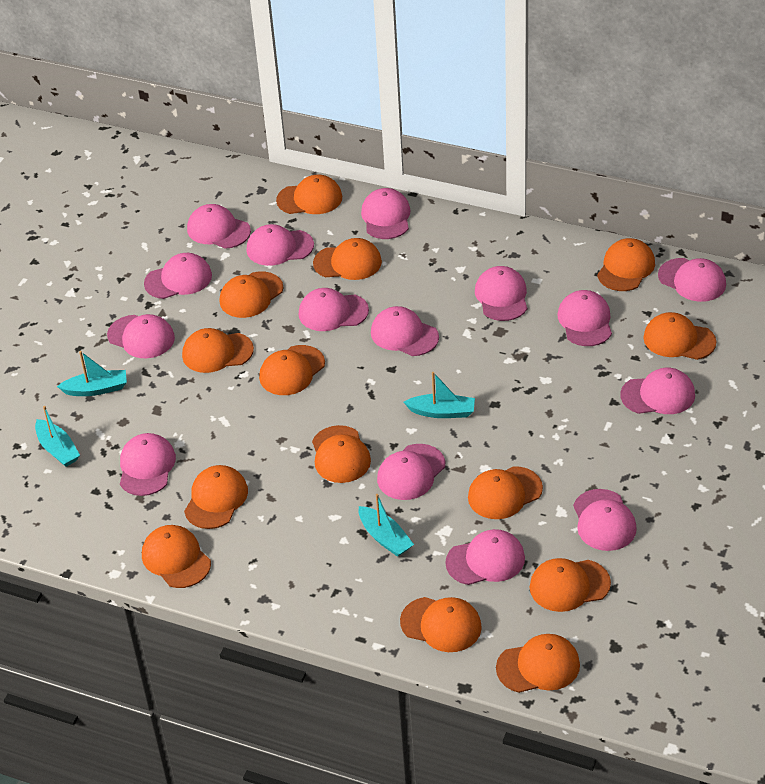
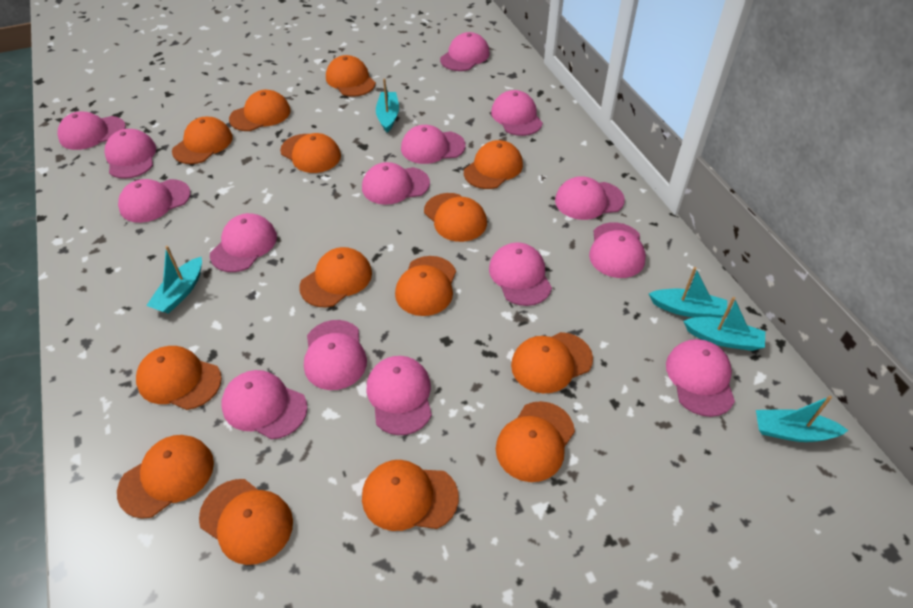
turquoise boat: [35,406,80,467] [57,351,127,396] [359,494,414,557] [404,372,475,418] = 4 -> [146,246,202,314] [376,79,399,133] [649,267,727,318] [683,297,765,351] [756,396,848,442] = 5

